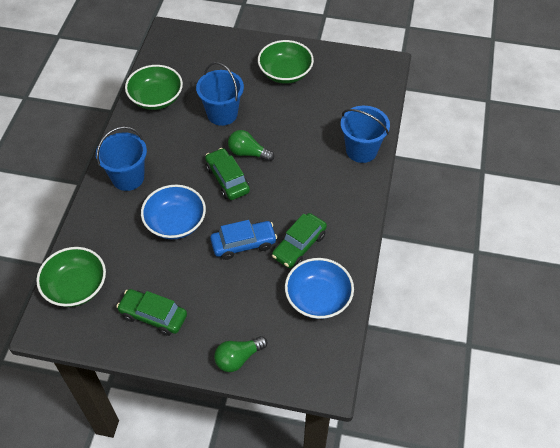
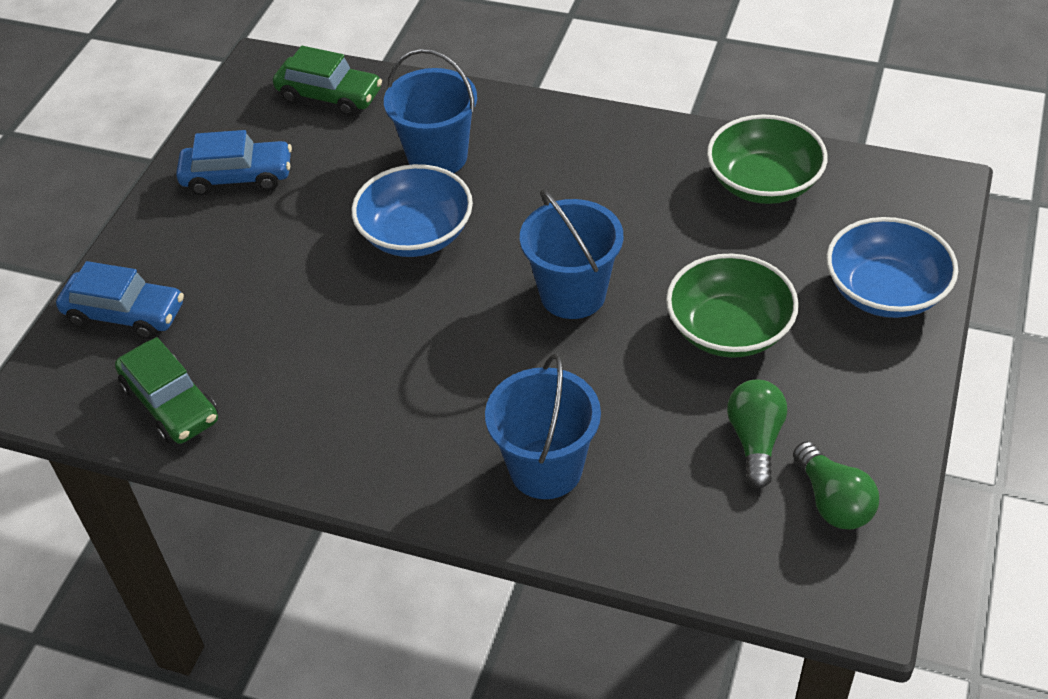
blue car: [210,220,277,260] = 1 -> [56,261,184,339] [176,130,292,196] = 2
green bowl: [36,247,106,307] [125,65,183,110] [258,40,314,84] = 3 -> [666,254,799,358] [707,115,828,204] = 2
green car: [116,289,187,336] [205,148,250,200] [272,213,327,268] = 3 -> [115,337,218,444] [273,46,382,116] = 2

